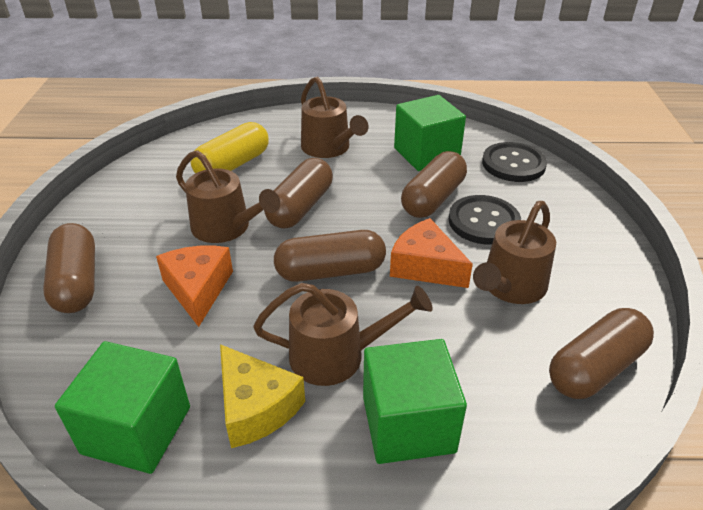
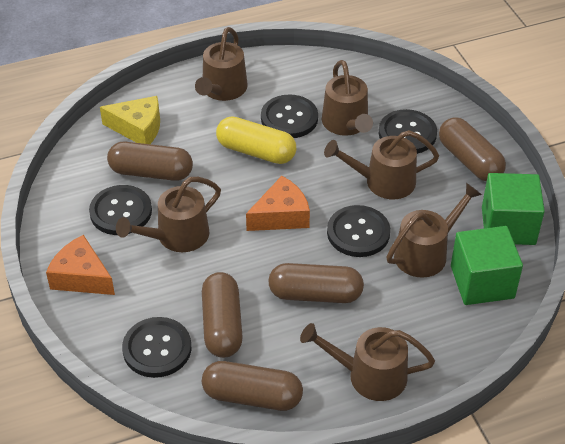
black button: [448,195,521,245] [482,142,547,182] = 2 -> [89,185,152,235] [122,317,191,378] [261,95,318,138] [327,205,390,257] [379,109,437,154] = 5
brown watering can: [176,150,280,243] [253,283,433,386] [301,77,368,158] [473,201,556,304] = 4 -> [116,177,221,252] [195,27,248,101] [300,323,435,401] [322,60,373,136] [324,130,439,199] [386,183,482,278] = 6
green cube: [55,341,190,474] [363,339,467,464] [394,95,466,171] = 3 -> [451,226,523,305] [482,173,545,245] = 2

